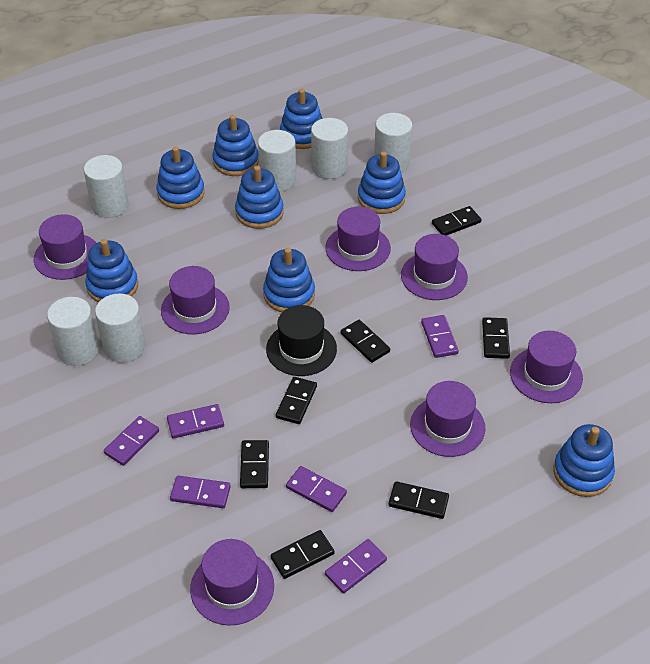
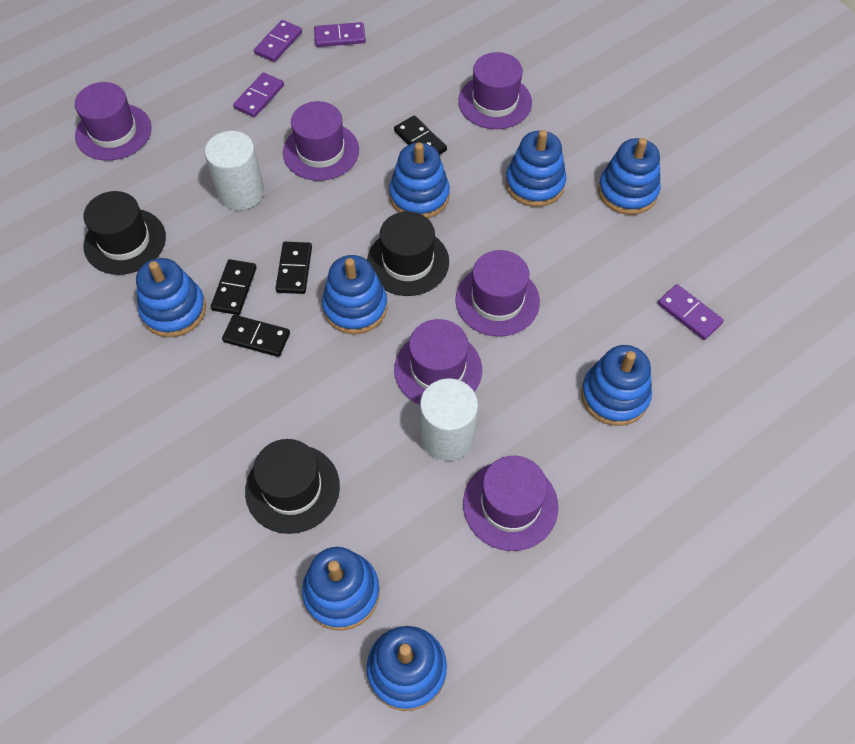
black domino: [240,440,269,488] [271,530,335,579] [276,377,317,424] [341,320,390,363] [388,481,449,519] [432,206,481,236] [482,317,510,359] = 7 -> [211,259,257,315] [222,315,290,357] [275,242,312,294] [394,116,447,155] = 4
black hat: [266,305,337,376] = 1 -> [83,191,166,275] [245,439,340,534] [367,211,449,296] = 3
purple domino: [104,416,159,466] [167,404,224,438] [170,476,231,508] [286,466,347,512] [325,539,387,594] [421,315,459,358] = 6 -> [233,72,284,118] [254,20,302,62] [314,22,366,47] [658,284,724,340] = 4
purple hat: [34,214,96,280] [161,266,230,334] [190,539,274,626] [325,207,391,271] [401,234,468,300] [410,381,486,457] [510,331,583,403] = 7 -> [75,82,152,161] [283,101,359,181] [394,319,482,405] [455,250,540,337] [458,52,532,129] [463,456,558,551] = 6
white cylinder: [47,297,99,366] [84,155,129,218] [95,293,145,363] [258,130,296,192] [311,118,348,179] [374,113,413,172] = 6 -> [205,131,264,210] [420,378,478,461] = 2

